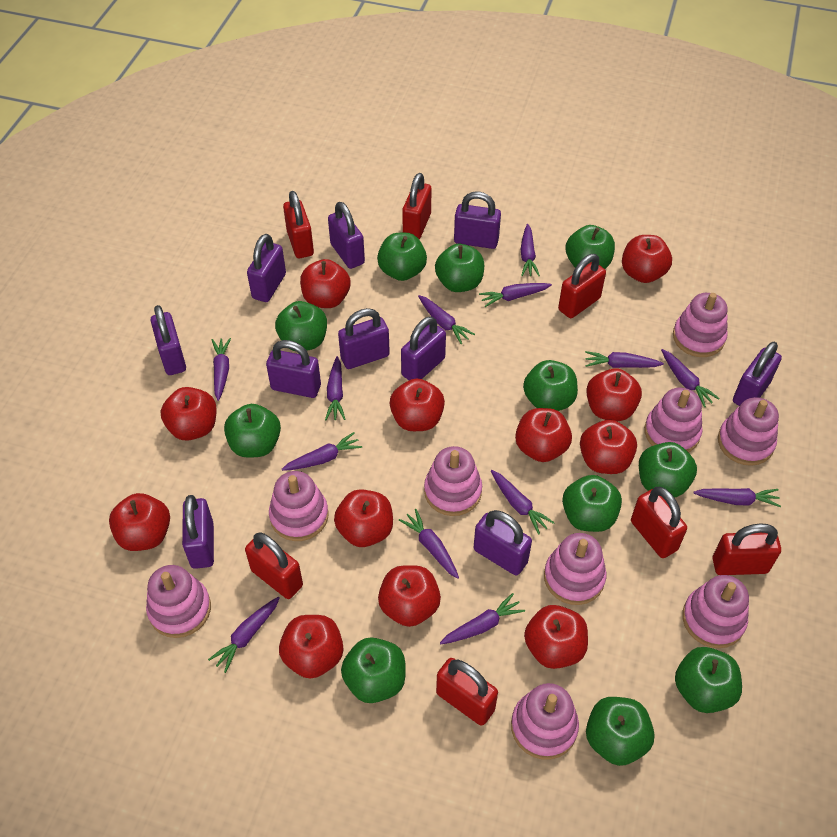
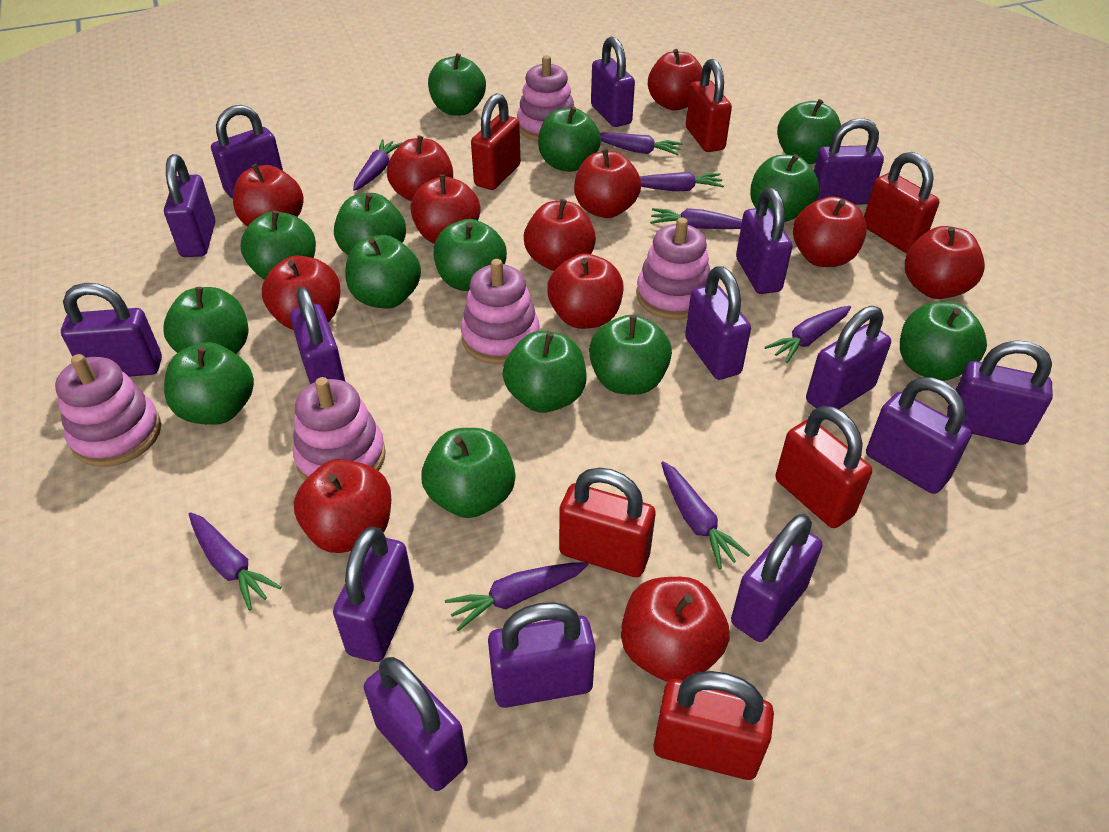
green apple: [224,404,281,458] [275,301,327,351] [341,637,406,703] [377,233,427,281] [435,244,484,292] [523,360,578,411] [562,475,622,532] [566,225,615,269] [586,697,655,766] [639,442,697,497] [675,647,742,713] = 11 -> [163,287,248,354] [164,342,254,425] [241,210,316,280] [334,193,406,255] [346,235,421,309] [421,428,516,518] [428,53,486,116] [433,219,507,291] [502,331,587,413] [538,106,601,172] [589,315,672,395] [750,154,820,222] [777,99,841,164] [900,302,987,381] = 14
pink stacking toy: [146,565,211,638] [269,471,328,541] [424,446,482,516] [511,683,579,760] [544,533,606,605] [644,388,703,453] [673,293,728,357] [682,575,749,648] [718,397,779,466] = 9 -> [55,354,161,467] [293,377,386,481] [461,259,540,364] [517,55,574,141] [636,218,710,320] = 5
purple carrot: [208,597,280,673] [212,338,231,401] [281,432,362,471] [325,356,345,420] [399,509,459,579] [418,295,475,344] [440,593,525,644] [479,283,552,307] [491,470,555,535] [521,224,540,276] [585,351,664,368] [661,349,720,407] [693,488,781,507] = 13 -> [189,512,281,611] [353,139,403,191] [445,562,589,631] [600,133,683,155] [640,172,724,191] [650,208,742,229] [661,461,750,569] [765,306,851,363] = 8
purple padlock: [151,305,186,375] [182,495,214,569] [247,234,286,302] [266,340,321,398] [328,202,365,269] [338,308,390,369] [401,316,446,380] [454,192,501,249] [474,510,532,575] [733,342,782,406] = 10 -> [61,283,162,377] [164,154,215,257] [211,105,283,199] [290,287,346,384] [333,526,414,662] [364,657,468,791] [488,602,595,708] [591,36,635,127] [685,266,751,380] [731,514,823,642] [736,188,792,294] [806,306,891,409] [814,118,884,205] [866,377,972,494] [947,341,1053,445] = 15
red padlock: [245,532,303,599] [283,191,314,258] [402,173,431,239] [436,658,498,726] [558,254,606,318] [631,487,687,558] [713,523,781,575] = 7 -> [471,93,521,190] [559,467,655,577] [653,671,774,780] [686,59,732,152] [775,406,872,528] [864,152,939,253] = 6

